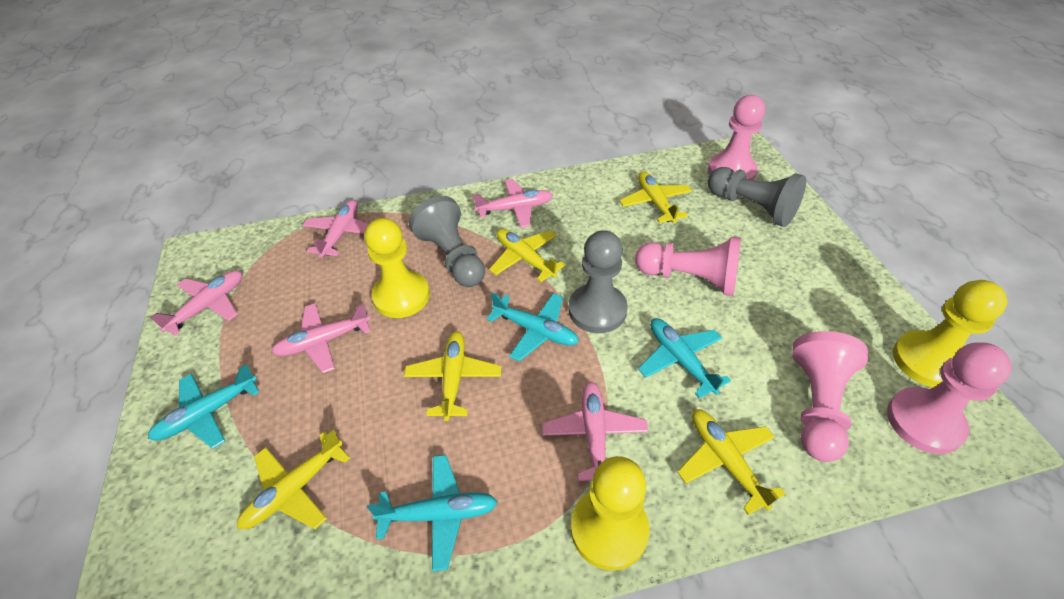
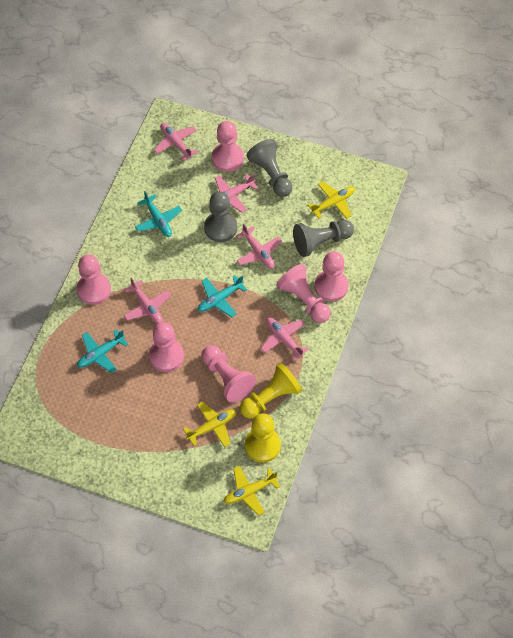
pink pawn: [635,237,741,296] [708,95,765,180] [792,331,868,462] [887,343,1012,454] = 4 -> [77,254,111,305] [149,322,184,372] [202,345,256,402] [212,121,244,172] [276,264,331,323] [314,251,349,302] = 6
turquoise plane: [148,364,259,449] [367,455,497,571] [486,292,579,361] [638,318,731,398] = 4 -> [77,330,128,373] [135,191,182,237] [198,276,247,317] = 3
yellow pawn: [364,218,430,318] [571,456,650,571] [893,280,1007,387] = 3 -> [240,363,302,418] [245,414,281,463] = 2
yellow plane: [237,430,350,529] [404,331,501,421] [489,229,565,282] [619,171,692,223] [677,409,785,515] = 5 -> [183,401,237,447] [224,466,280,516] [307,181,355,219] = 3

